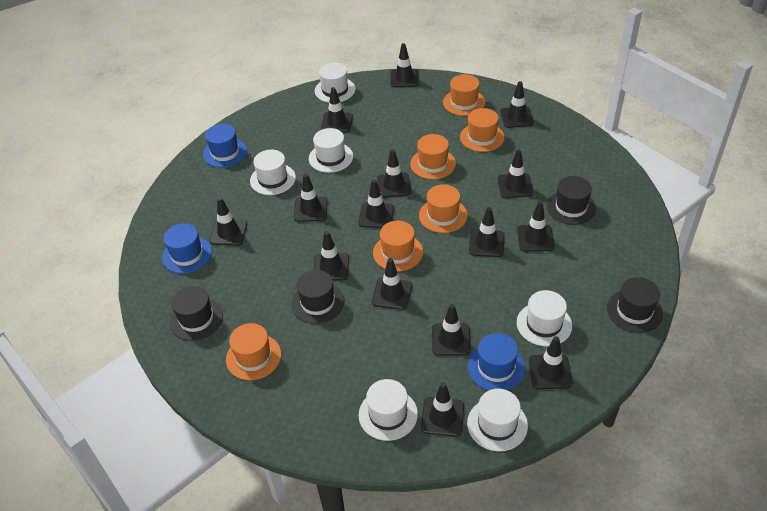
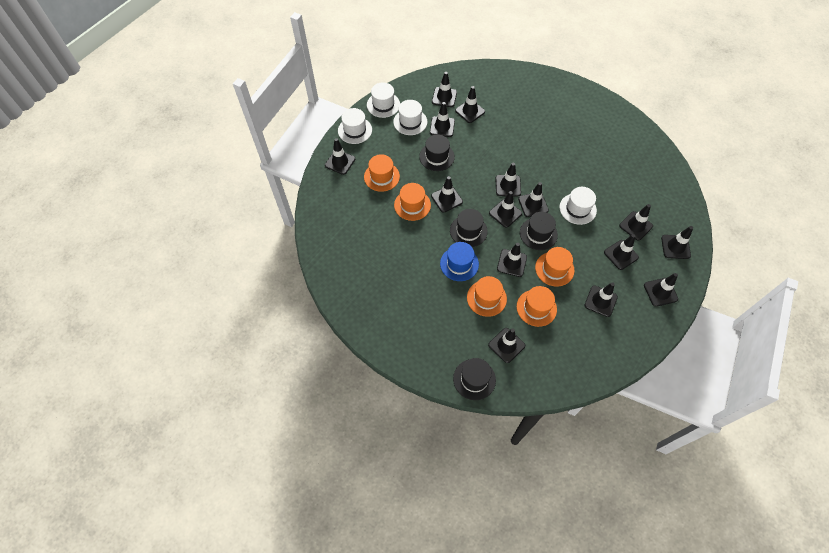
blue hat: [162,223,212,274] [203,124,247,167] [468,333,525,391] = 3 -> [440,242,479,281] = 1
orange hat: [226,323,281,380] [373,221,423,271] [410,134,456,179] [419,184,468,233] [443,74,485,116] [460,108,504,152] = 6 -> [364,154,400,192] [394,183,431,221] [467,276,507,317] [517,286,557,327] [535,247,575,287] = 5
white hat: [250,150,296,195] [309,128,353,173] [315,63,356,103] [359,379,418,441] [467,389,528,451] [517,290,572,346] = 6 -> [338,108,372,144] [367,82,400,118] [393,100,427,135] [559,187,597,225] = 4

